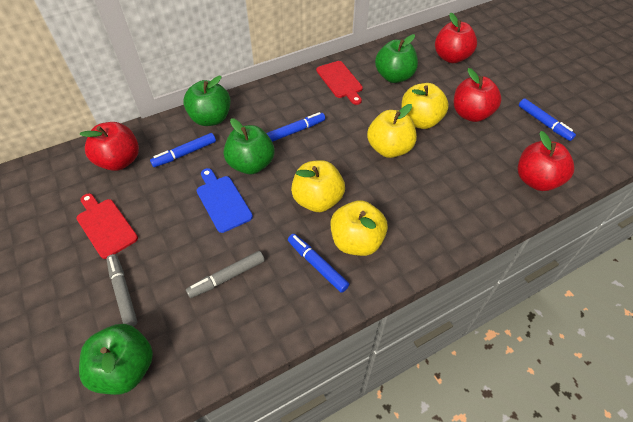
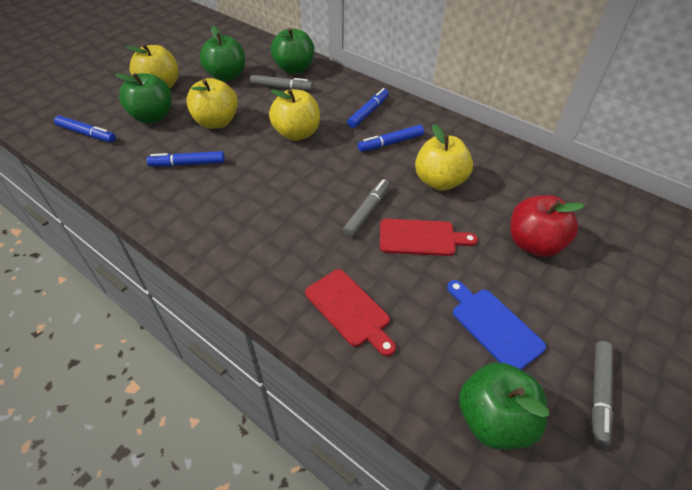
grey marker: [107,254,138,326] [186,251,265,298] = 2 -> [250,75,313,90] [343,179,390,237] [592,341,614,447] = 3
red apple: [79,122,139,171] [435,12,477,63] [454,68,502,122] [517,131,574,191] = 4 -> [511,195,585,257] = 1

